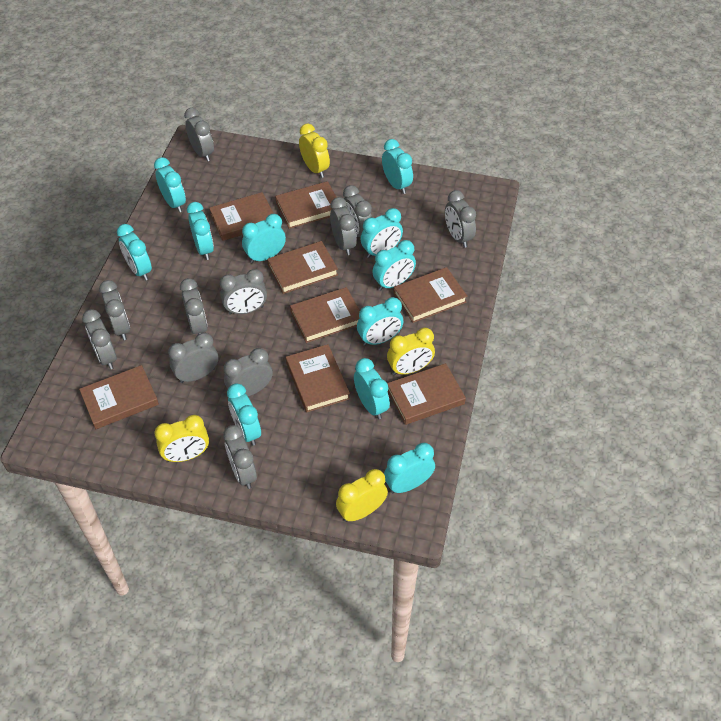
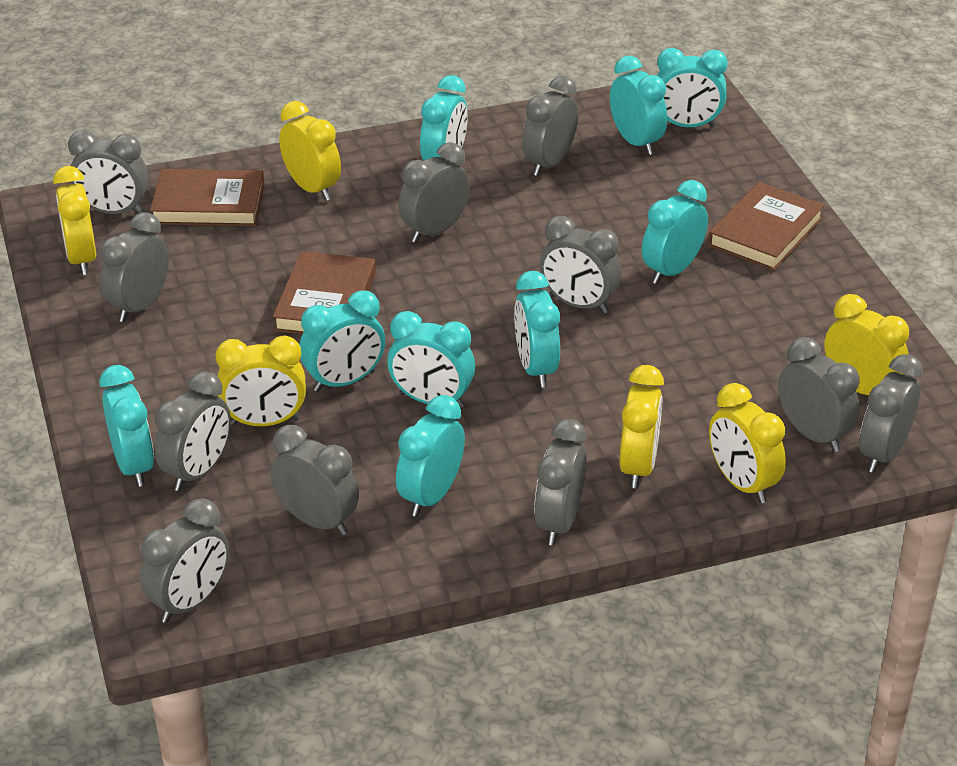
brown book: [79,365,159,429] [209,192,274,241] [267,241,338,294] [275,181,337,229] [286,344,350,413] [290,287,360,343] [387,363,466,425] [393,267,467,323] = 8 -> [150,169,264,226] [273,251,376,334] [708,182,825,271] = 3
turquoise clock: [117,224,152,281] [154,157,186,213] [187,202,214,260] [227,384,261,446] [242,214,286,263] [354,358,390,419] [357,297,403,346] [360,208,403,258] [372,240,416,291] [382,139,413,194] [384,443,435,494] = 11 -> [100,365,154,487] [299,290,385,392] [387,311,475,408] [396,395,465,517] [420,75,468,163] [514,271,560,388] [610,56,667,155] [642,180,708,284] [657,48,728,128] = 9
yellow clock: [154,415,209,462] [299,123,330,178] [336,469,388,522] [387,327,435,375] = 4 -> [53,166,96,275] [215,335,306,426] [279,101,341,201] [620,365,664,488] [709,383,786,503] [824,294,909,395] = 6

